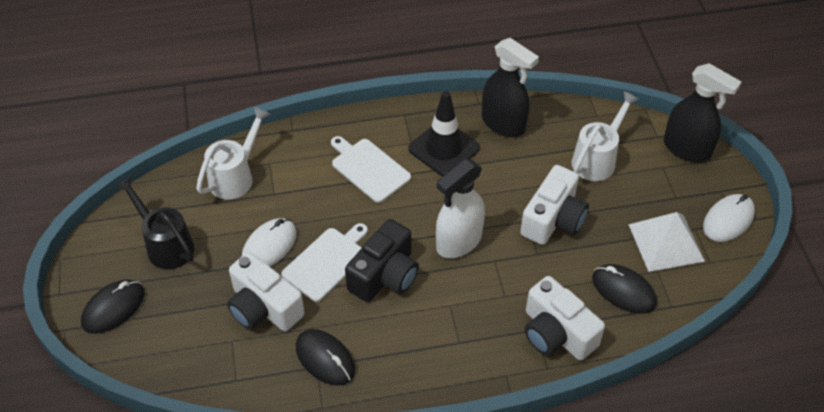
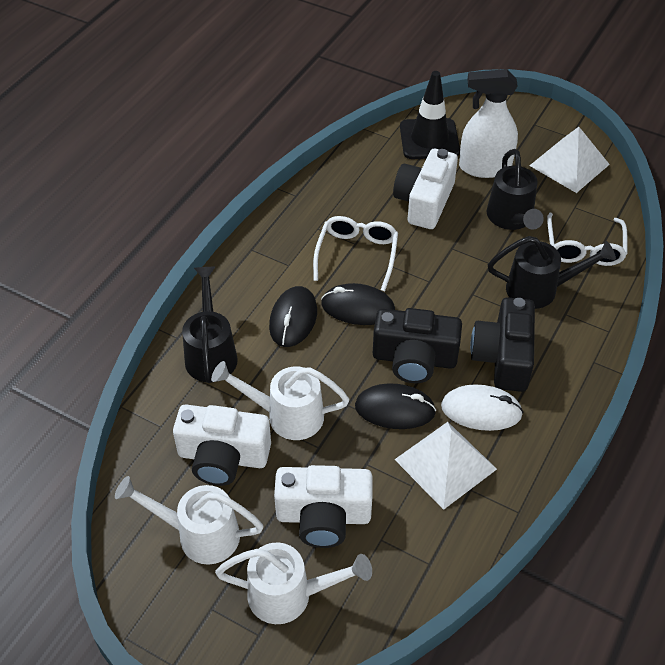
black camera: [345,219,419,302] = 1 -> [373,308,462,383] [470,297,535,392] = 2
black spray bottle: [482,38,539,137] [664,63,742,163] = 2 -> none = 0
black watering can: [115,176,194,269] = 1 -> [182,267,238,383] [487,149,544,230] [487,236,616,309] = 3
white cutting board: [281,223,368,302] [331,136,411,203] = 2 -> none = 0
white glasses: none = 0 -> [313,216,398,291] [547,213,628,266] = 2
white mouse: [242,218,297,267] [703,194,755,242] = 2 -> [441,384,523,431] = 1
white pyramid: [628,212,705,272] = 1 -> [394,422,497,510] [529,127,610,193] = 2
white watering can: [196,107,271,200] [572,91,640,181] = 2 -> [115,476,263,565] [211,361,349,440] [215,543,372,624] = 3

